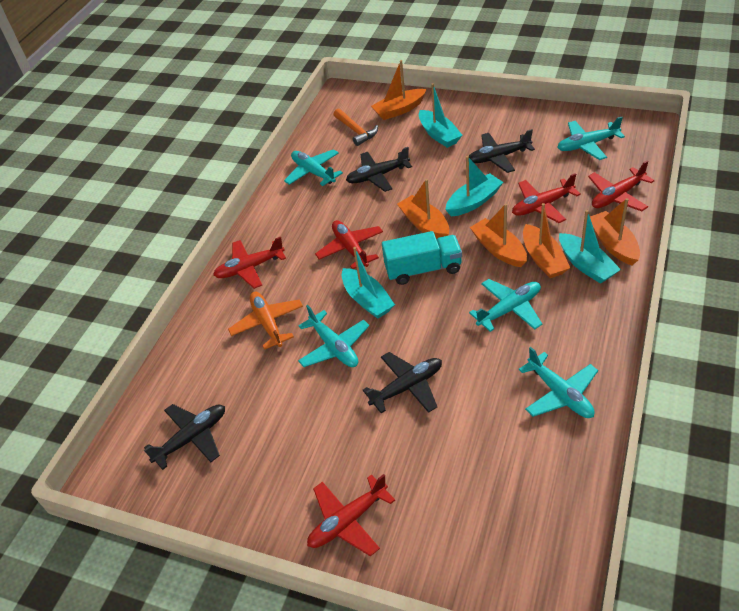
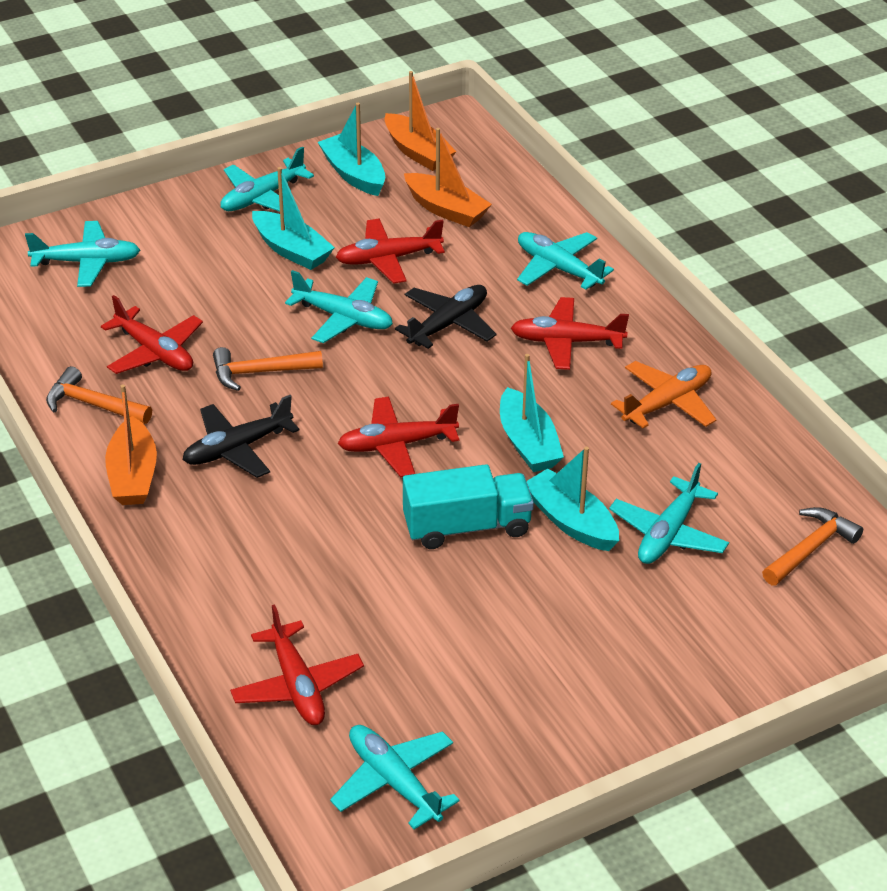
black plane: [144,404,225,470] [346,147,412,192] [363,352,442,413] [469,129,535,173] = 4 -> [182,395,300,478] [395,285,496,349] = 2
orange boat: [371,60,426,120] [397,179,449,239] [470,204,527,267] [523,203,570,278] [590,198,640,265] = 5 -> [105,385,157,505] [385,71,457,171] [404,128,492,227] = 3
orange hammer: [333,109,378,146] = 1 -> [46,366,152,424] [213,347,323,391] [762,507,863,585] = 3
turquoise plane: [284,149,343,186] [298,305,369,367] [469,279,542,332] [519,347,598,418] [557,117,625,160] = 5 -> [25,221,140,287] [220,146,314,212] [285,270,393,343] [330,725,460,830] [517,232,614,290] [609,463,729,564] = 6

